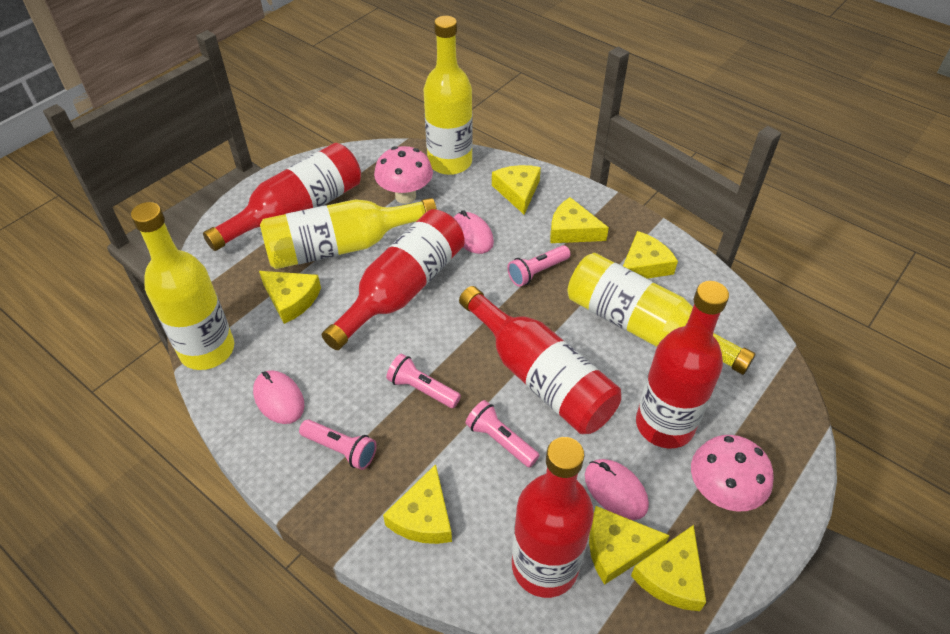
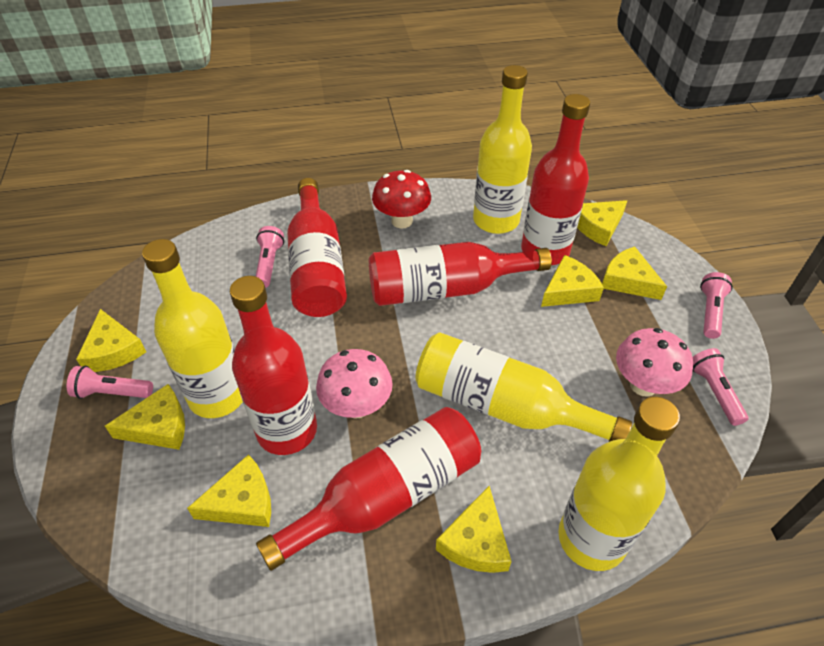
pink mouse: [253,370,305,424] [453,210,494,254] [585,459,649,520] = 3 -> none = 0
red mushroom: none = 0 -> [372,170,431,229] = 1

